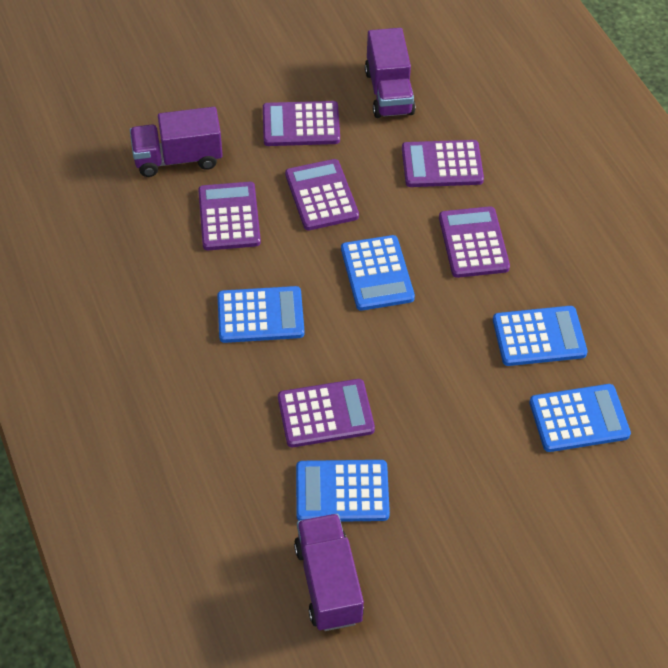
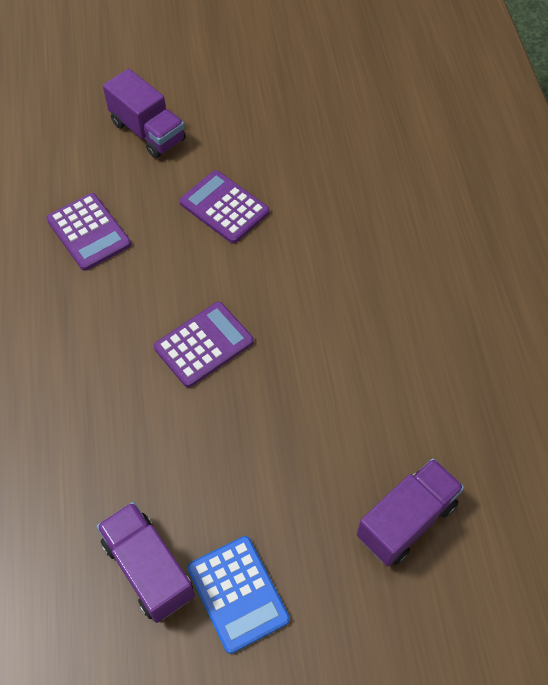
blue calculator: [217,286,305,343] [296,460,390,522] [341,235,415,311] [493,306,588,366] [529,384,631,452] = 5 -> [188,536,290,654] = 1
purple calculator: [198,182,261,250] [263,101,340,146] [278,379,375,447] [285,159,359,230] [402,140,484,187] [439,206,510,278] = 6 -> [46,193,131,271] [154,302,254,388] [180,170,269,244] = 3

